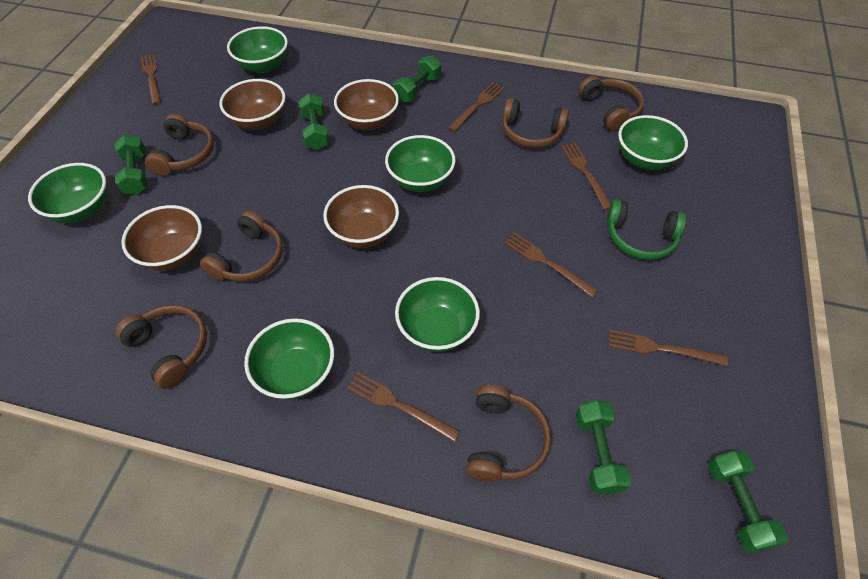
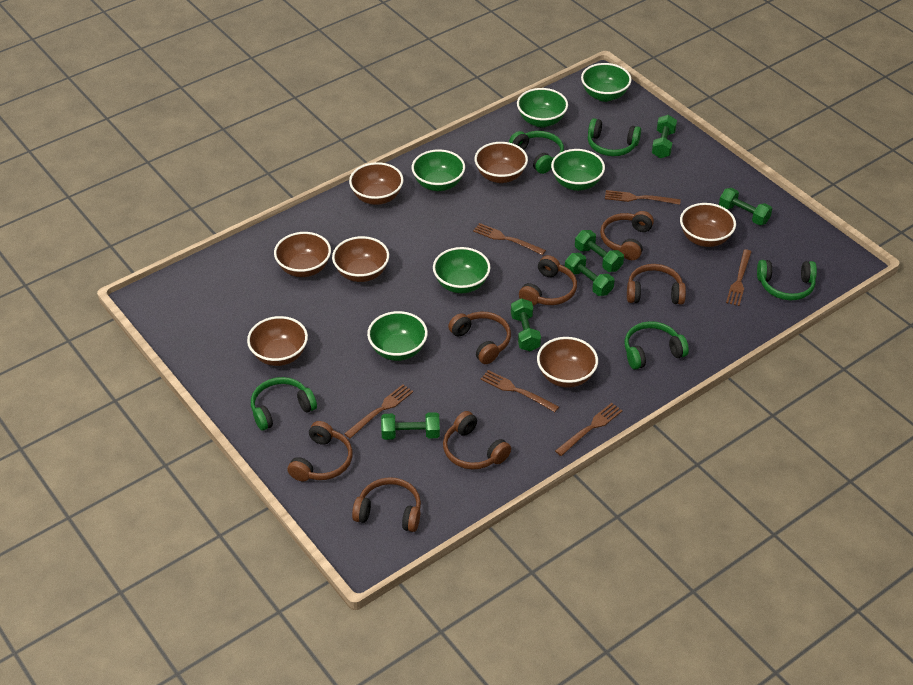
brown bowl: [121,205,202,271] [220,79,286,130] [323,185,399,248] [334,79,399,130] = 4 -> [247,316,308,366] [274,232,331,277] [332,236,389,282] [349,162,404,205] [475,142,528,183] [537,337,598,388] [680,203,736,247] = 7
brown headphones: [115,305,207,389] [145,114,214,176] [200,211,283,282] [466,385,551,482] [502,98,569,148] [579,76,644,131] = 6 -> [287,421,353,481] [352,477,421,532] [443,411,511,469] [448,312,511,364] [519,255,577,305] [600,211,654,260] [627,264,686,305] = 7
green dumbbell: [115,134,147,195] [299,93,329,150] [393,55,441,103] [576,400,631,495] [708,451,788,552] = 5 -> [381,412,440,440] [511,298,541,351] [565,253,615,296] [575,230,624,272] [652,115,677,158] [719,188,772,225] = 6
green headphones: [607,199,686,260] = 1 -> [251,377,317,431] [509,131,564,174] [588,118,641,156] [625,321,689,370] [757,260,817,300] = 5

